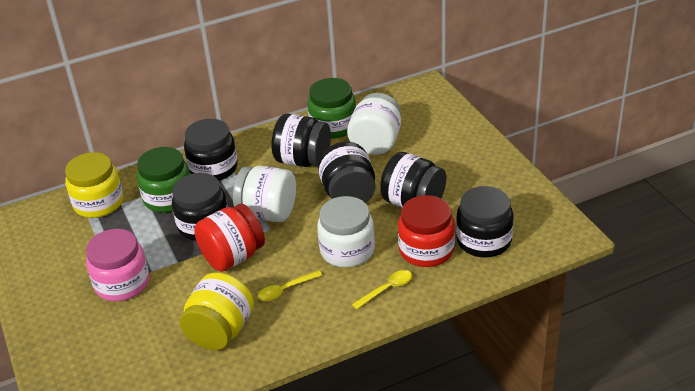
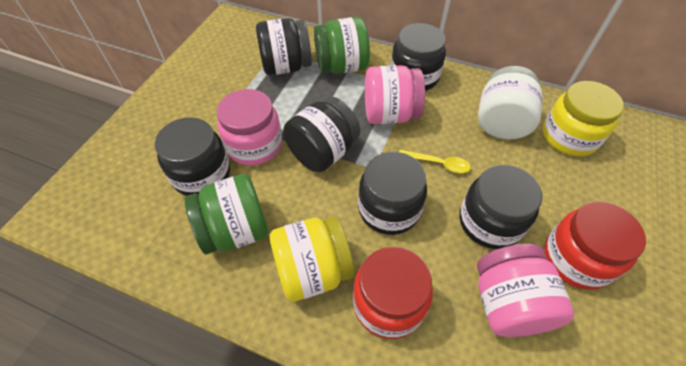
pink jar: [86,229,149,301] = 1 -> [217,89,282,166] [365,65,425,124] [477,244,574,337] = 3
white jar: [233,166,296,222] [317,196,375,267] [347,93,401,155] = 3 -> [478,66,543,140] = 1
yellow spoon: [258,270,323,301] [352,270,412,310] = 2 -> [399,150,471,173] = 1

